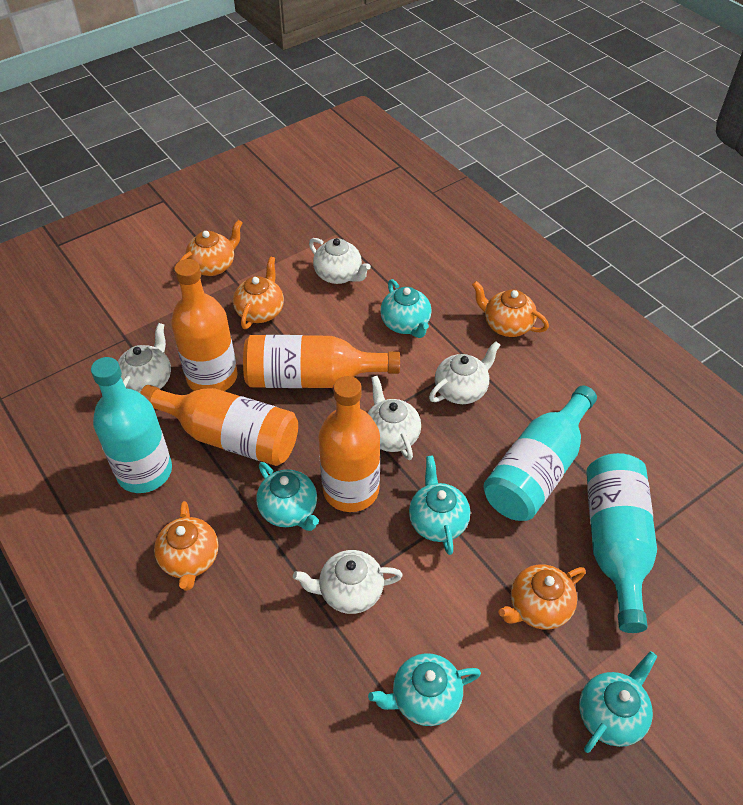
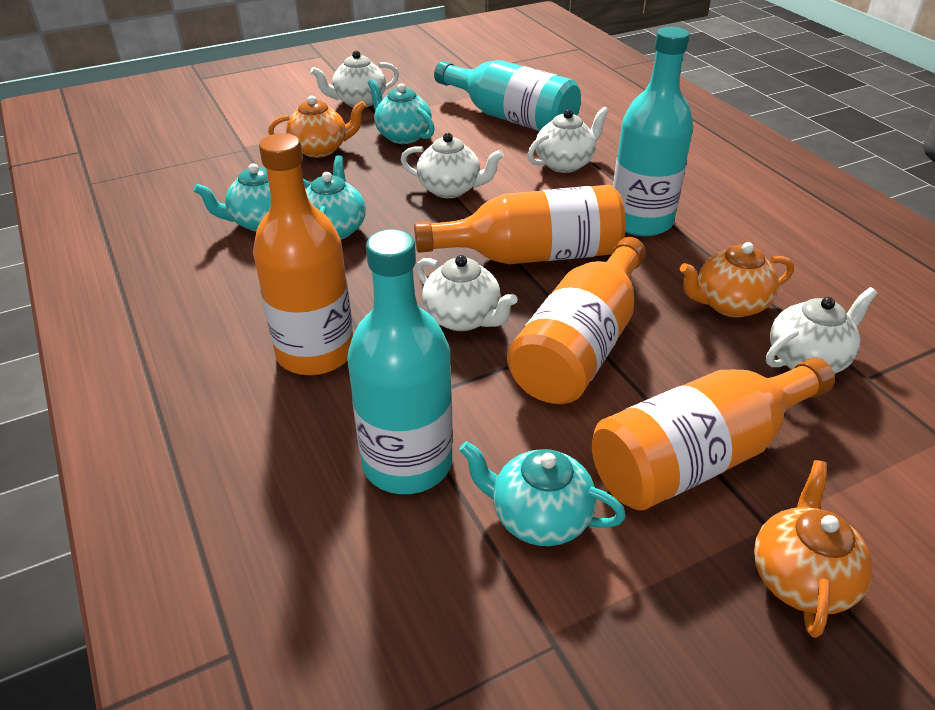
orange teapot: [154,501,219,591] [179,220,243,276] [233,256,284,329] [472,281,549,337] [498,564,586,630] = 5 -> [268,96,366,158] [680,242,794,318] [754,460,873,638] = 3
turquoise teapot: [256,462,319,531] [368,653,481,726] [380,279,432,338] [409,456,470,555] [579,651,657,753] = 5 -> [193,164,310,232] [306,155,366,240] [368,79,435,144] [459,441,626,546] = 4

